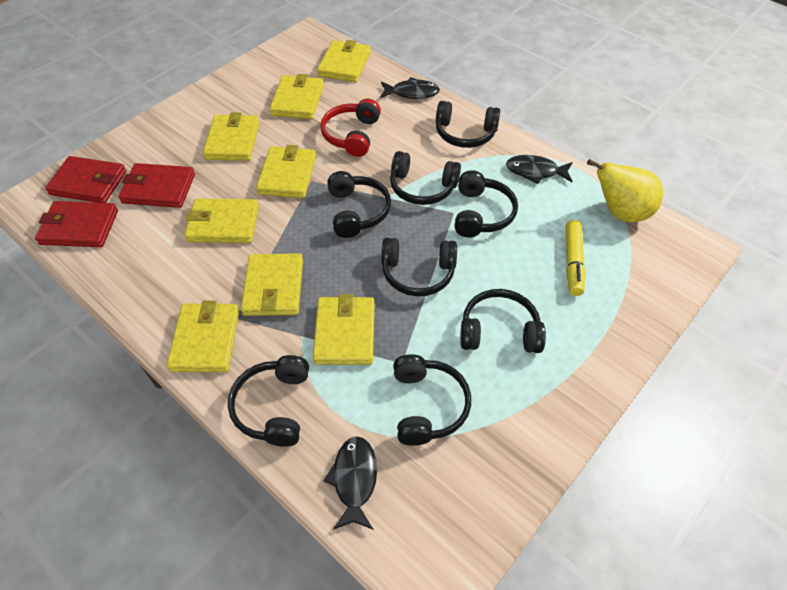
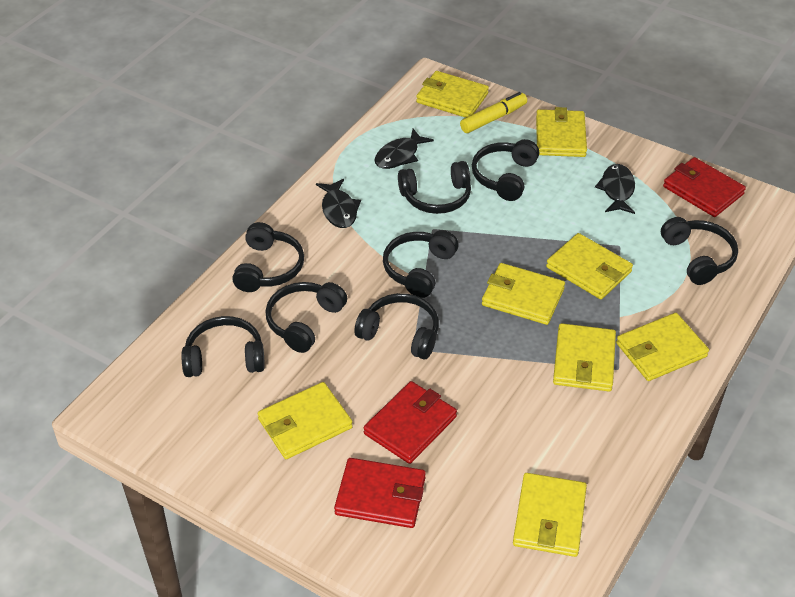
red headphones: [320,99,381,157] = 1 -> none = 0
yellow pear: [587,159,663,222] = 1 -> none = 0

